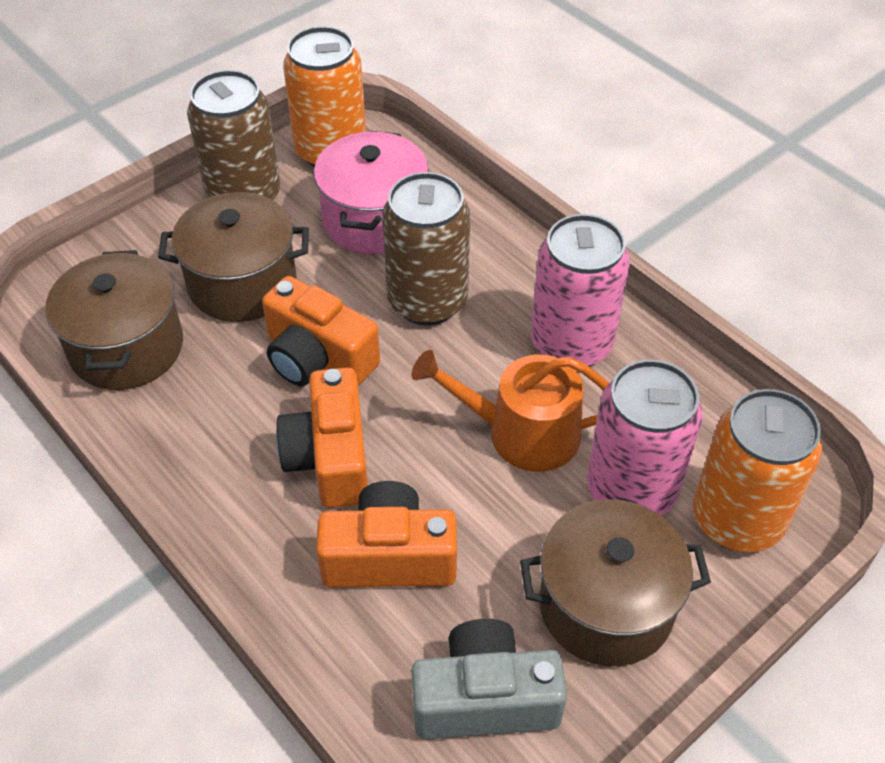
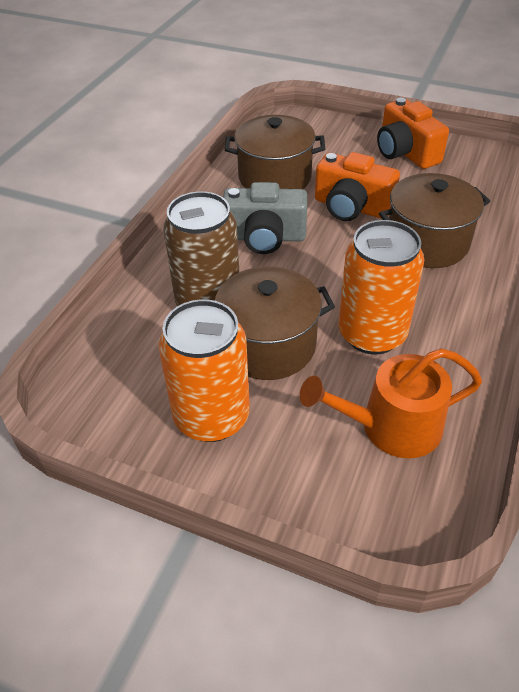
brown can: [187,70,280,200] [382,172,470,325] = 2 -> [163,191,239,306] = 1
orange camera: [262,276,380,386] [276,367,368,508] [316,481,457,588] = 3 -> [315,152,400,221] [377,98,449,169] = 2
pink can: [531,214,630,366] [587,360,703,516] = 2 -> none = 0
pink pot: [314,131,429,254] = 1 -> none = 0

